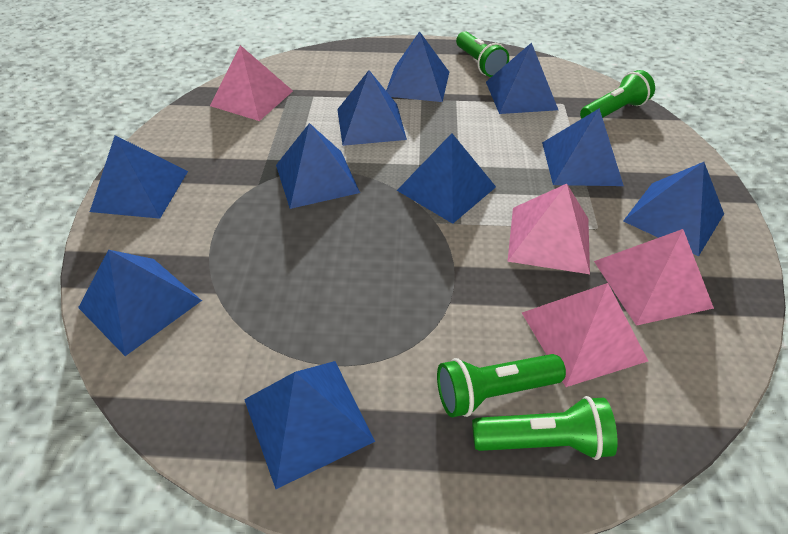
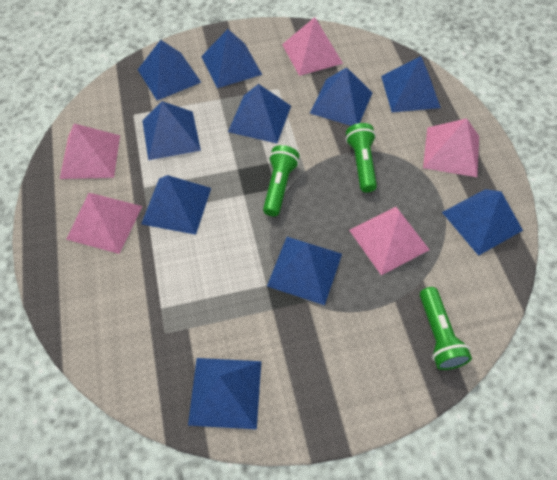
green flashlight: [437,354,566,417] [456,31,509,77] [472,396,618,460] [580,70,655,119] = 4 -> [263,145,300,216] [345,123,377,192] [420,287,472,370] = 3
pink pyramid: [210,45,293,121] [507,184,590,274] [522,283,648,387] [594,229,714,326] = 4 -> [60,124,120,179] [66,193,143,254] [282,17,343,76] [349,207,430,275] [423,118,479,177] = 5

